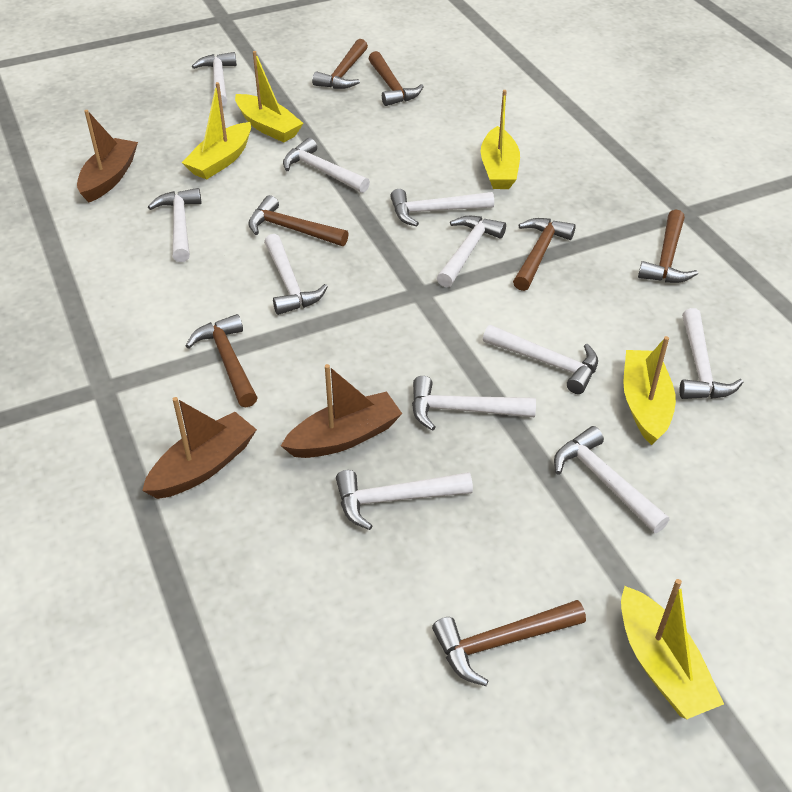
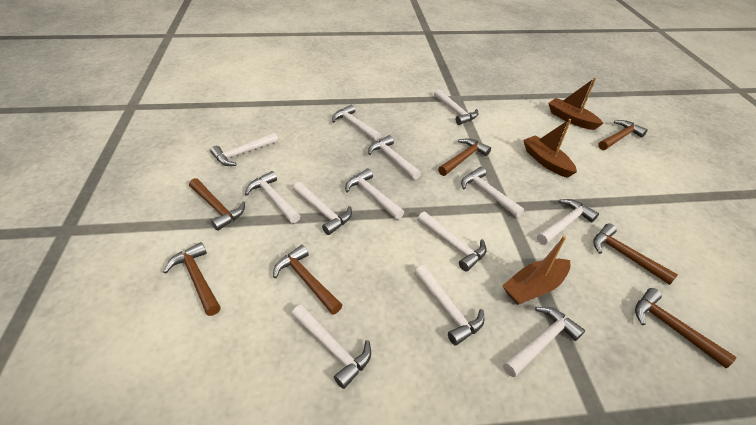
white hammer: [148,188,201,262] [192,52,237,107] [264,234,328,315] [283,138,370,193] [336,470,473,530] [390,189,494,227] [412,376,536,431] [437,216,506,288] [483,325,598,394] [554,426,669,533] [679,308,743,399] = 11 -> [210,132,278,166] [245,171,300,223] [291,304,371,389] [293,182,352,235] [332,105,382,142] [345,169,404,220] [368,135,421,180] [414,265,484,346] [417,211,487,272] [434,89,478,125] [461,167,524,218] [503,307,585,377] [537,199,599,245] = 13
yellow boat: [182,82,251,180] [235,51,303,143] [481,90,520,189] [621,579,724,719] [623,336,676,445] = 5 -> none = 0

